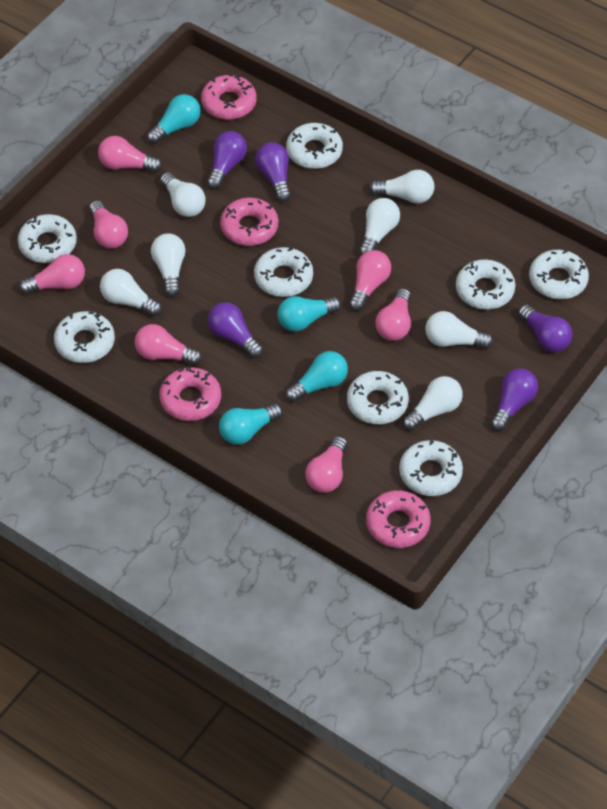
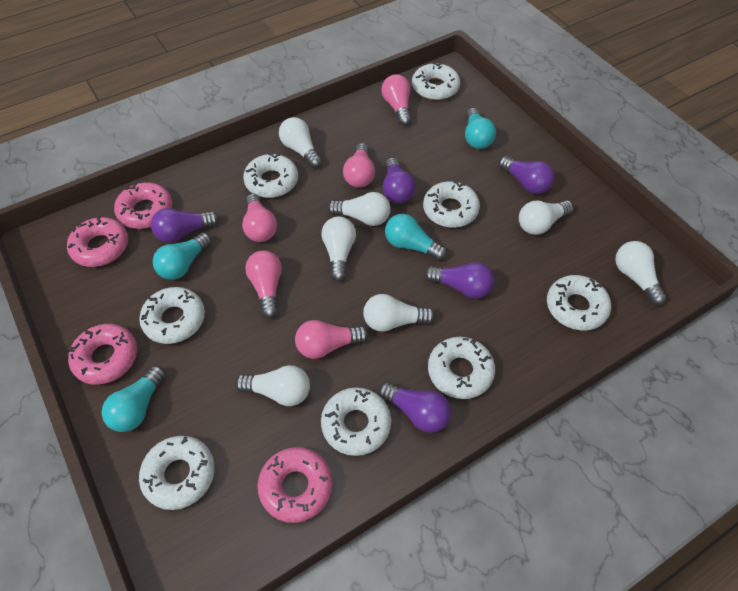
pink light bulb: [19,254,85,294] [89,201,128,248] [98,136,162,173] [135,324,202,365] [305,436,347,493] [349,250,391,311] [375,288,411,341] = 7 -> [242,194,277,242] [245,251,282,318] [295,320,369,359] [343,143,375,188] [381,74,411,126] = 5

